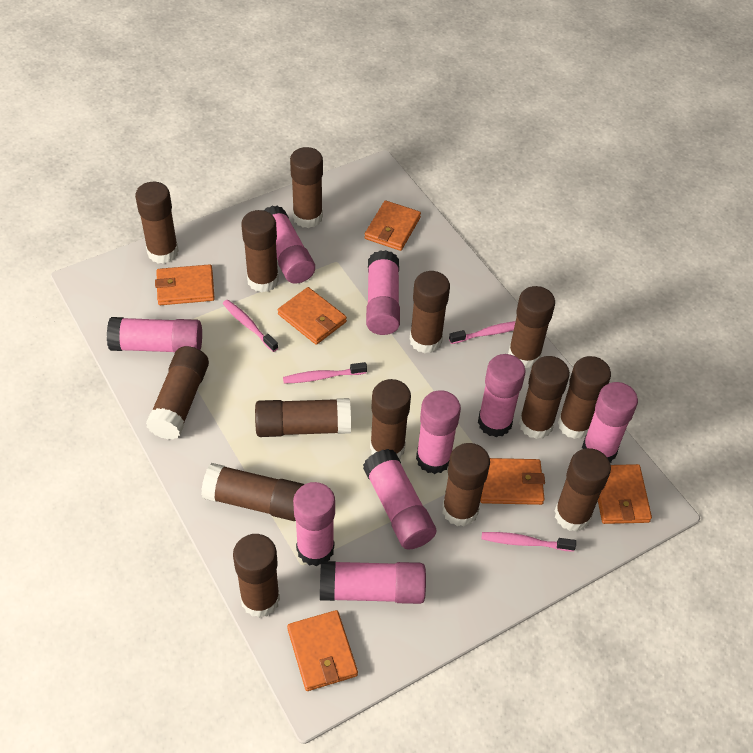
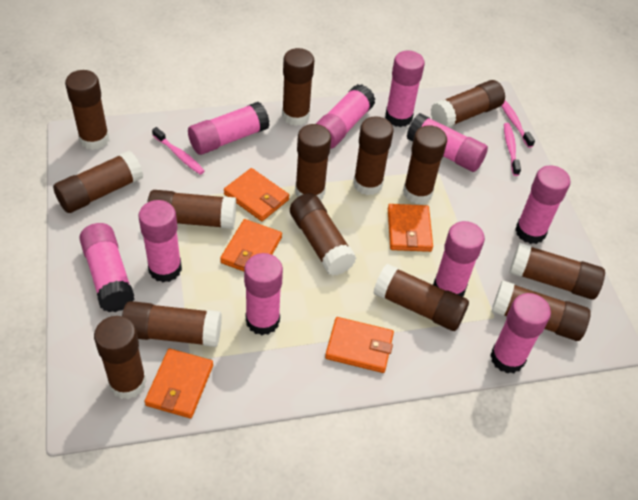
orange wallet: [155,264,215,305] [278,287,347,345] [287,610,358,691] [364,200,421,251] [480,458,545,505] [598,464,652,524] = 6 -> [144,349,213,418] [220,219,282,272] [224,168,289,221] [325,317,394,373] [388,204,433,252] = 5
pink glue stick: [107,317,202,353] [263,205,315,284] [293,482,335,566] [320,561,426,604] [363,449,436,549] [366,250,400,335] [416,390,461,474] [478,354,526,437] [582,382,638,463] = 9 -> [79,223,134,312] [138,200,182,282] [188,102,270,155] [244,253,283,335] [316,84,375,149] [385,50,425,127] [406,113,488,172] [433,221,485,297] [490,293,551,374] [515,165,571,244] = 10
pink toothbrush: [223,300,278,352] [283,362,367,384] [449,321,516,344] [481,532,576,552] = 4 -> [152,127,205,175] [502,100,535,148] [504,123,521,176] = 3

